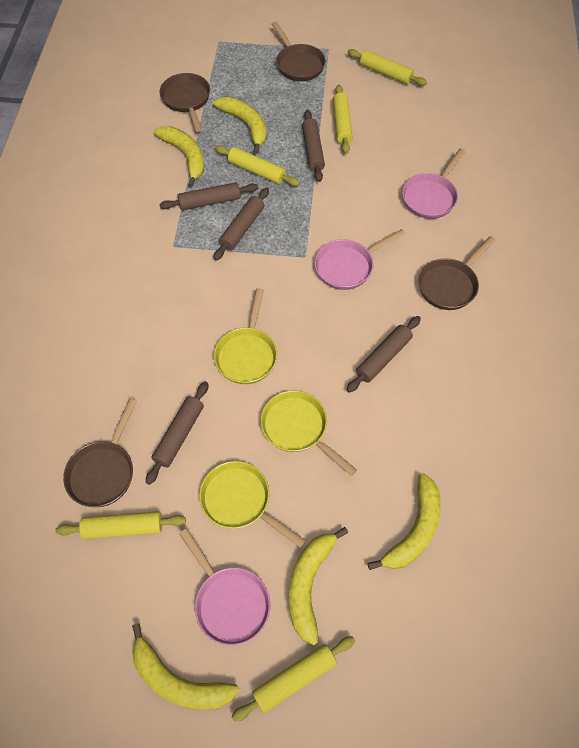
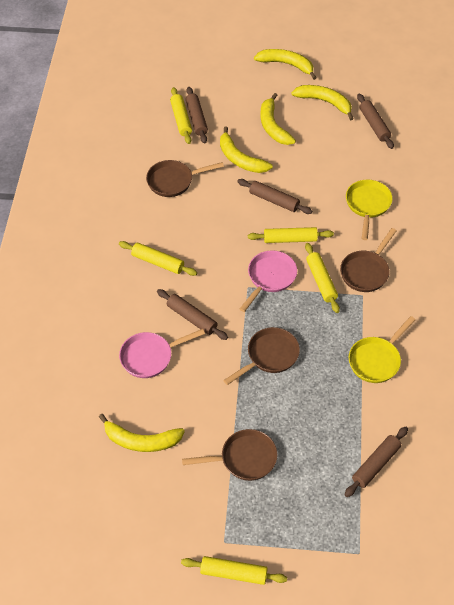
pink pan: [179,528,270,646] [314,229,405,290] [402,148,465,219] = 3 -> [119,329,205,378] [240,250,297,312] = 2
yellow pan: [199,461,306,548] [214,288,277,384] [261,390,357,476] = 3 -> [346,180,393,240] [349,316,415,383] = 2

